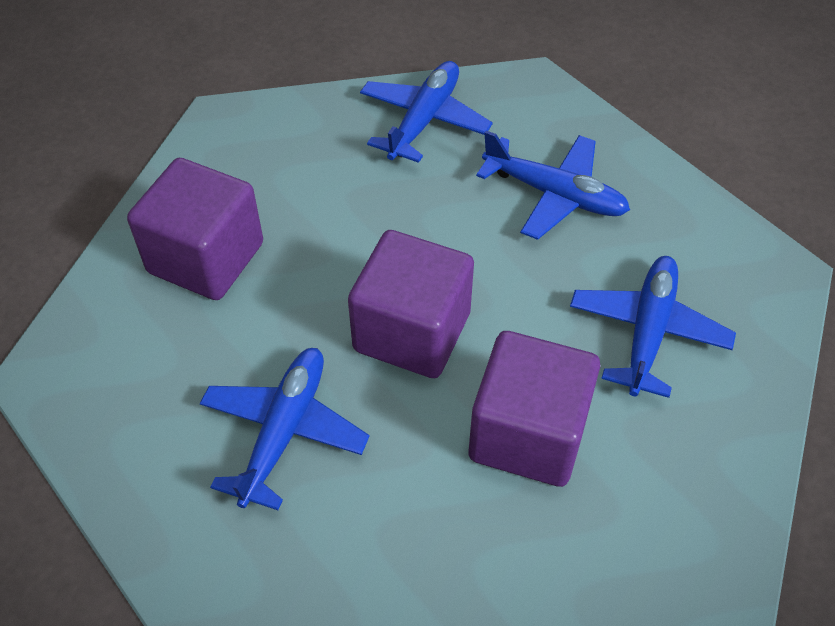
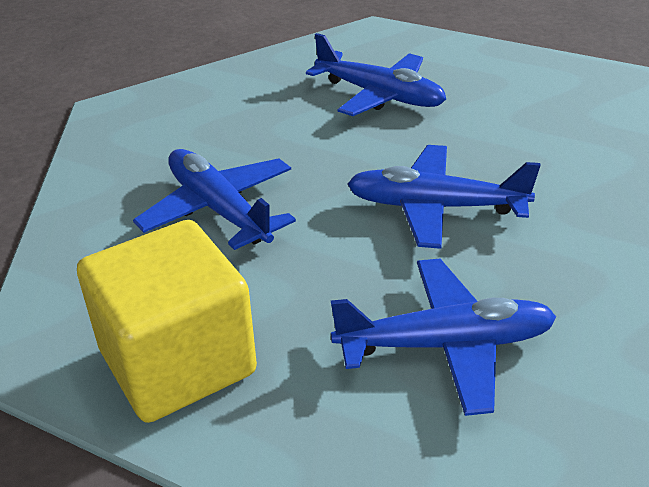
purple cube: [127,158,263,300] [348,230,474,378] [469,331,600,487] = 3 -> none = 0
yellow cube: none = 0 -> [77,220,257,423] = 1

